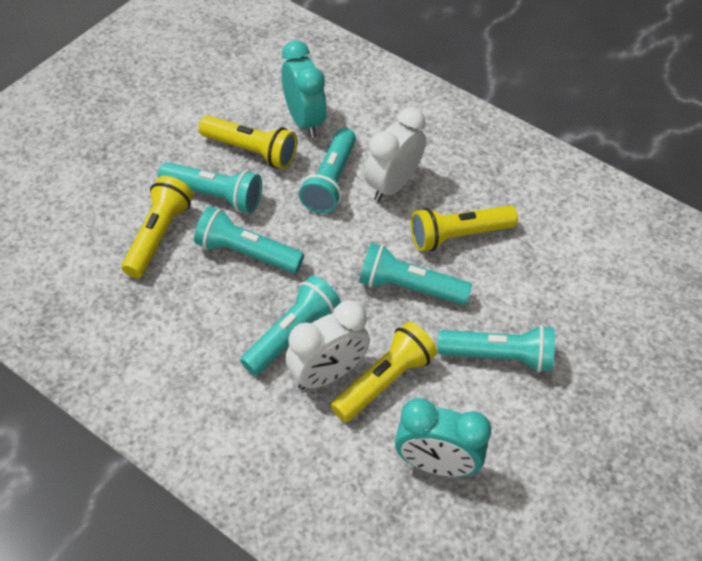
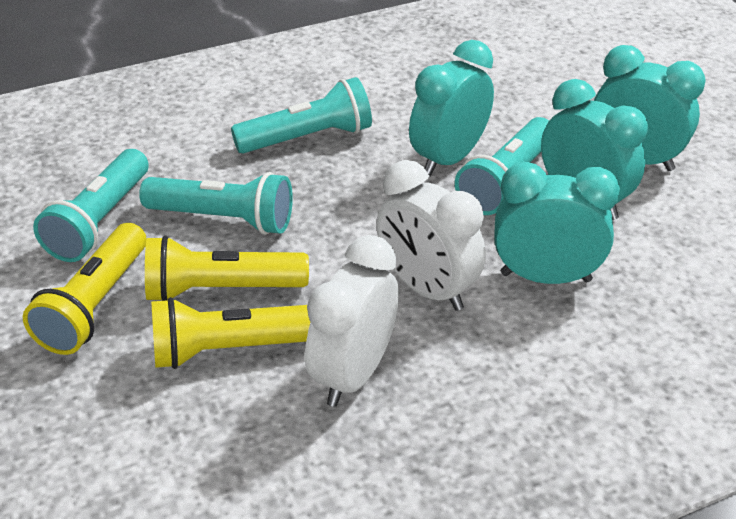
turquoise clock: [281,41,327,138] [395,398,491,477] = 2 -> [409,40,494,176] [494,162,620,284] [541,79,648,220] [594,45,706,171] = 4
turquoise flashlight: [158,162,262,213] [194,206,304,273] [240,275,341,376] [299,128,356,214] [359,243,472,305] [437,325,555,373] = 6 -> [33,149,148,262] [139,172,293,235] [231,77,372,153] [455,117,549,215] = 4
yellow flashlight: [122,176,193,278] [199,116,297,169] [331,322,437,422] [411,205,518,251] = 4 -> [23,223,147,355] [145,235,309,301] [151,297,311,369] = 3

